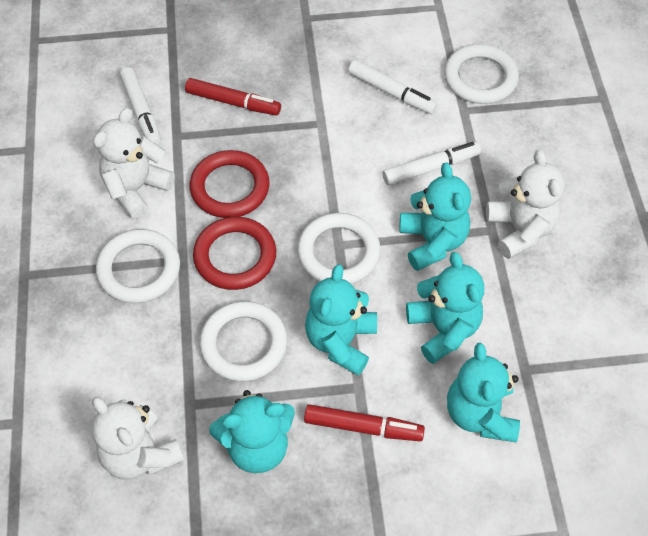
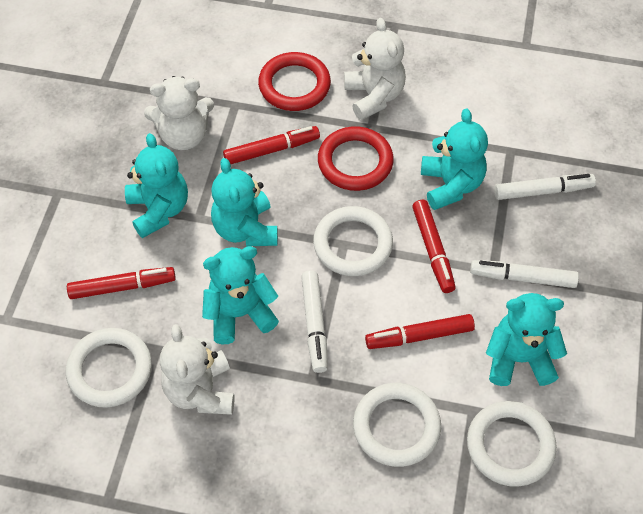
red marker: [185,78,281,116] [304,404,425,441] = 2 -> [67,267,176,299] [223,126,320,165] [365,314,475,349] [412,200,456,293] = 4

